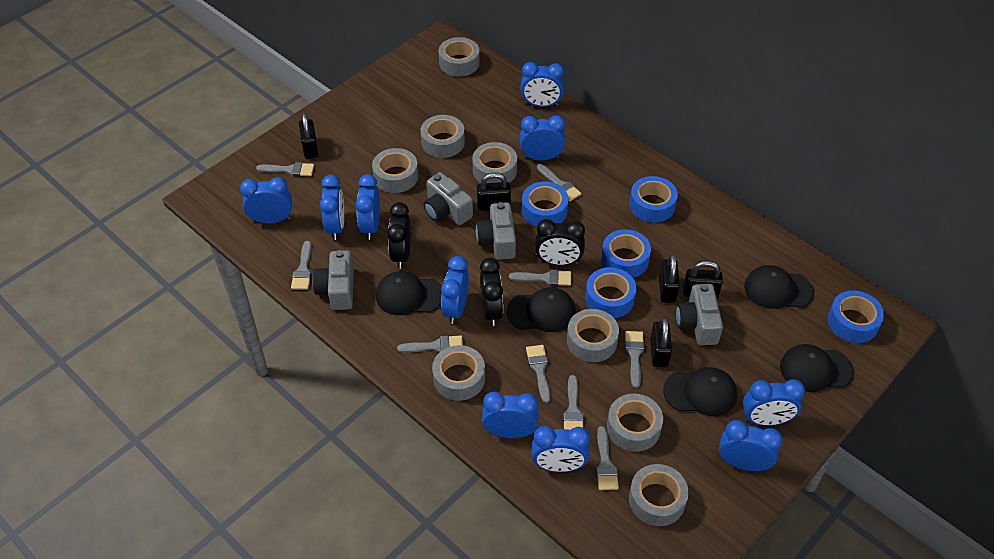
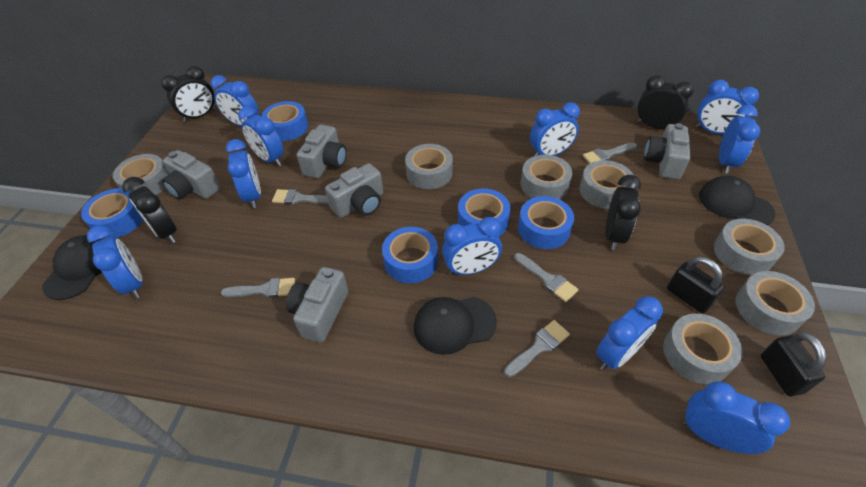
black cap: [376,271,442,315] [506,287,576,332] [663,367,737,416] [744,265,814,309] [780,344,854,392] = 5 -> [42,235,103,300] [414,297,497,355] [699,176,775,225] = 3
black clock: [387,202,411,269] [480,258,503,326] [535,219,585,266] = 3 -> [122,177,177,243] [161,66,216,122] [605,175,641,250] [637,75,694,129] = 4
black padlock: [299,112,318,159] [477,173,511,211] [650,317,672,367] [659,254,680,303] [683,261,723,298] = 5 -> [667,257,725,313] [761,332,827,396] = 2
grey brush: [256,162,314,176] [291,241,312,290] [397,335,463,353] [509,269,571,286] [526,345,550,403] [537,164,581,202] [563,375,584,430] [596,426,619,490] [625,331,644,388] = 9 -> [221,278,295,298] [272,189,329,205] [504,320,570,377] [514,253,578,302] [583,142,637,163] = 5
grey camera: [313,250,354,310] [424,172,473,225] [476,202,516,260] [676,284,723,345] = 4 -> [162,150,221,200] [286,267,348,343] [297,124,347,178] [325,163,383,218] [644,123,690,180] = 5
grey tape: [372,148,418,193] [421,115,465,158] [432,345,485,401] [439,37,480,77] [472,142,517,183] [567,309,619,362] [607,394,663,452] [629,464,689,526] = 8 -> [113,154,170,195] [405,144,453,189] [521,155,573,199] [579,160,633,209] [663,314,742,384] [714,219,785,275] [736,271,815,336] = 7

